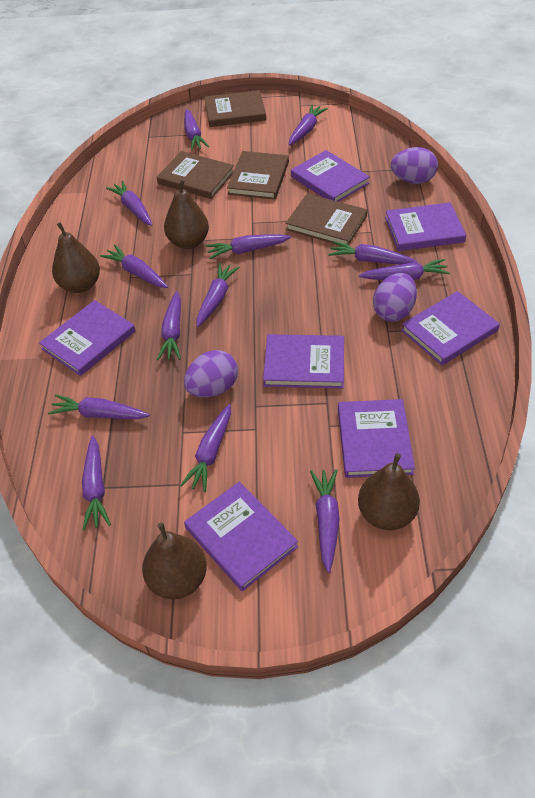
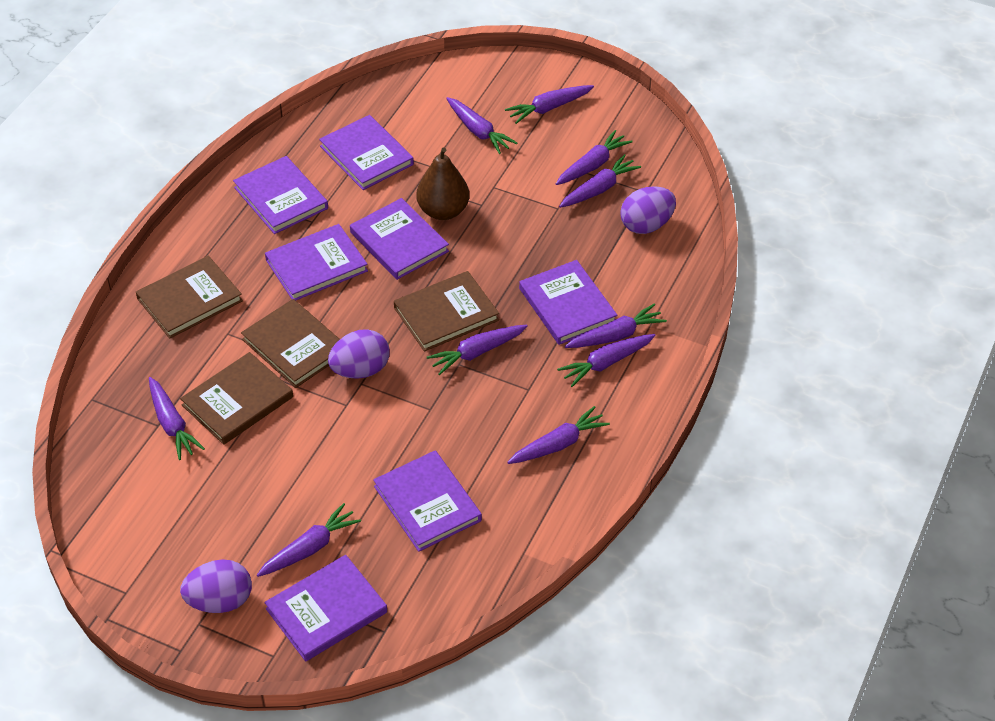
brown pear: [52,222,100,293] [142,523,207,599] [164,179,209,249] [358,453,420,530] = 4 -> [417,148,469,220] = 1
purple carrot: [48,395,150,419] [82,436,111,530] [100,245,168,288] [106,181,152,226] [157,291,181,360] [180,404,231,492] [184,109,209,151] [197,263,239,327] [205,235,291,259] [289,105,328,146] [310,469,340,573] [328,241,417,264] [359,259,450,280] = 13 -> [149,377,205,460] [257,503,361,577] [427,325,528,375] [446,97,517,154] [505,85,594,124] [507,406,610,464] [556,130,633,185] [557,334,656,387] [559,154,641,208] [565,304,667,348] = 10

